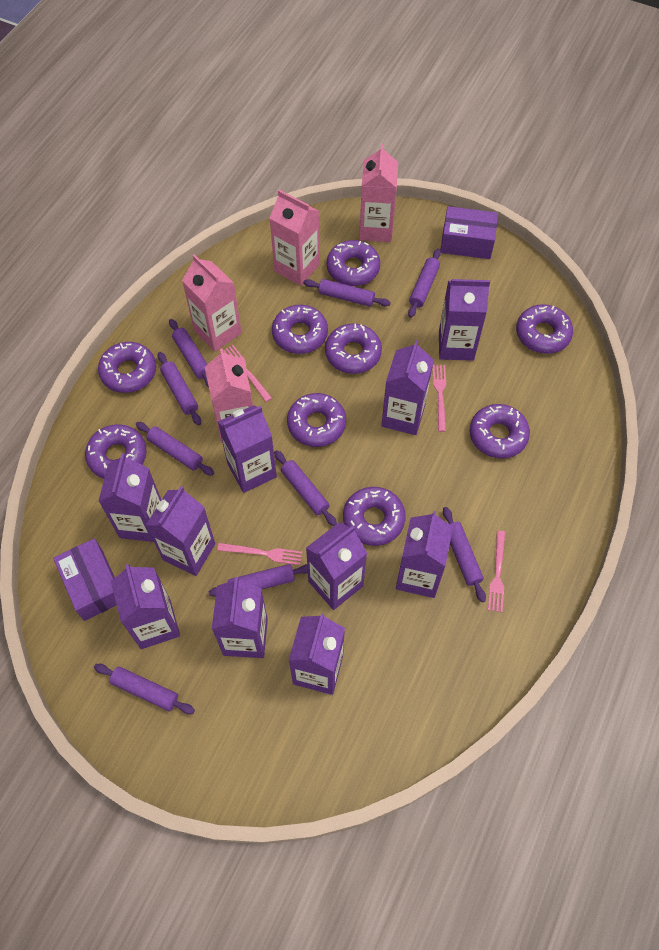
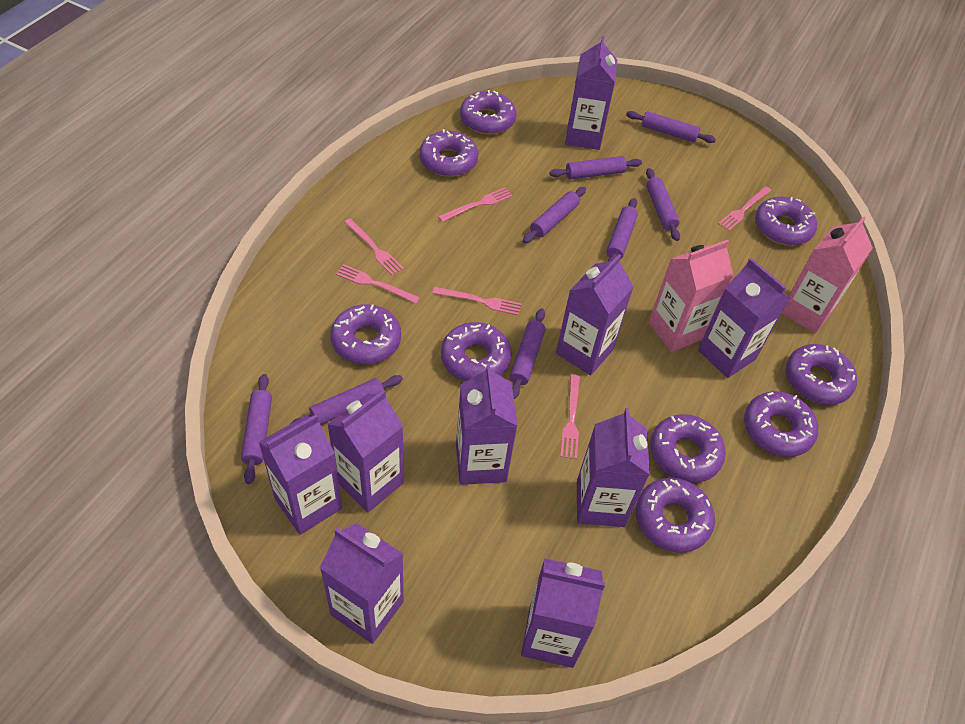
pink carton: [182,254,242,352] [205,348,253,443] [270,190,320,286] [359,144,398,242] = 4 -> [648,240,733,352] [782,216,873,334] = 2
pink fork: [217,543,302,565] [223,345,272,402] [433,365,446,432] [488,531,505,612] = 4 -> [336,264,420,304] [344,219,404,276] [433,287,521,315] [438,188,513,222] [560,375,580,459] [718,186,771,231] = 6
purple box: [53,538,117,621] [441,206,498,259] = 2 -> none = 0
purple carton: [98,453,161,542] [111,564,180,649] [146,486,215,576] [212,577,268,658] [218,405,277,493] [289,613,345,695] [306,522,367,610] [381,340,434,435] [396,511,453,598] [439,279,490,361] = 10 -> [259,415,342,535] [320,523,404,644] [327,390,404,513] [456,364,518,485] [521,558,605,668] [556,255,634,375] [565,36,617,150] [577,408,650,527] [698,258,790,378] = 9
purple rolling pin: [94,664,195,714] [136,422,214,476] [158,352,201,425] [169,319,209,387] [209,564,308,597] [274,450,337,526] [303,279,391,307] [408,249,441,318] [443,507,486,602] = 9 -> [241,374,272,484] [292,375,403,425] [510,308,546,399] [523,187,586,243] [549,156,642,180] [606,198,638,262] [626,111,716,143] [646,168,680,241] = 8

